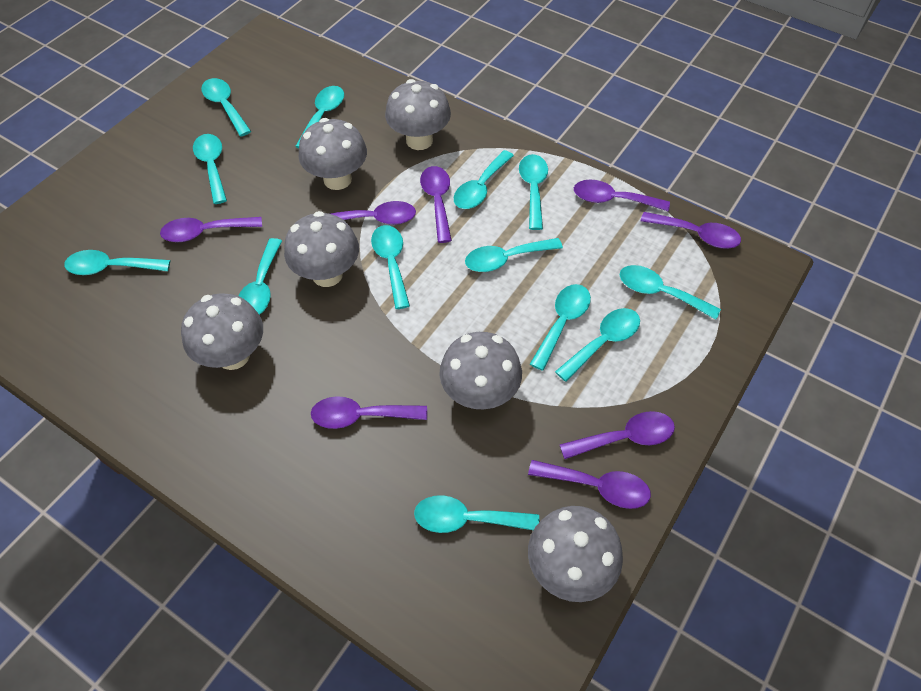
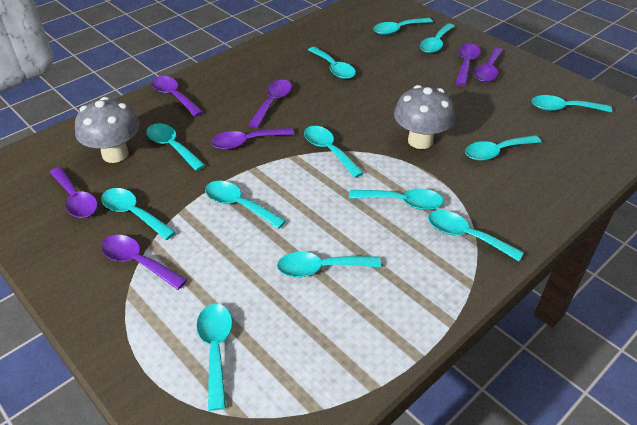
grey mushroom: [181,293,263,370] [284,211,359,287] [299,118,367,190] [385,79,451,150] [439,332,522,409] [528,506,623,602] = 6 -> [75,97,139,163] [394,85,455,149] = 2
purple spoon: [160,217,262,242] [311,396,427,429] [330,201,416,225] [420,166,452,243] [528,460,651,509] [560,411,675,459] [574,180,670,211] [641,212,741,249] = 8 -> [49,167,98,218] [101,235,187,290] [151,76,203,117] [211,127,294,150] [249,80,292,128] [455,44,481,86] [474,47,504,82] = 7

